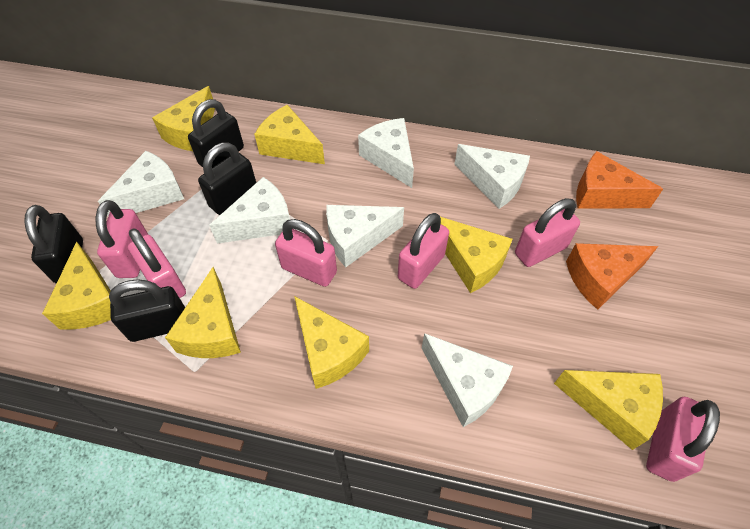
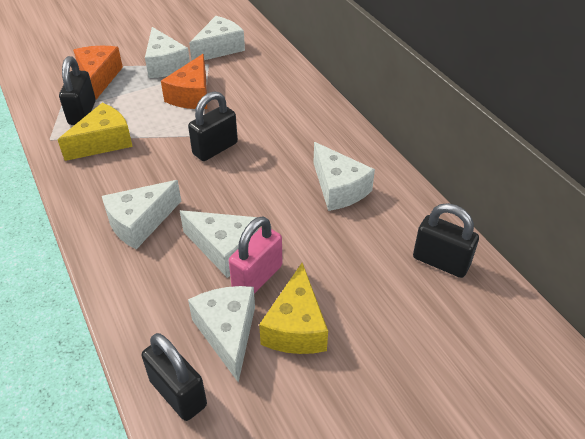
pink padlock: [96,200,148,278] [128,229,186,298] [275,219,337,287] [398,213,449,289] [515,198,580,267] [646,397,720,482] = 6 -> [229,216,282,294] = 1
yellow cheese: [42,242,111,329] [152,86,215,151] [165,267,241,358] [254,105,325,164] [294,296,369,389] [440,217,513,293] [554,370,663,450] = 7 -> [58,103,133,161] [259,263,328,354] = 2

